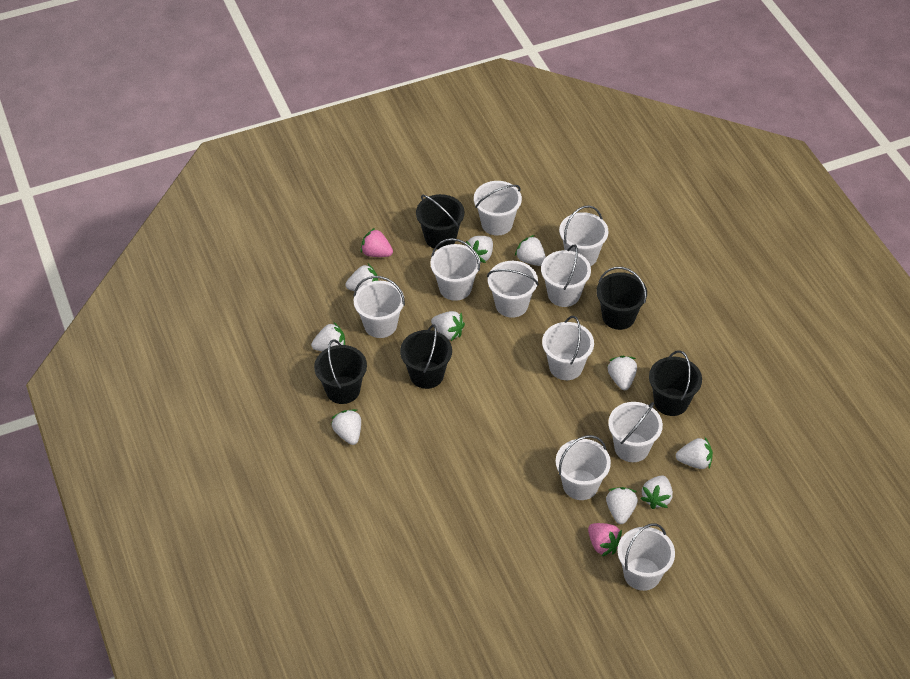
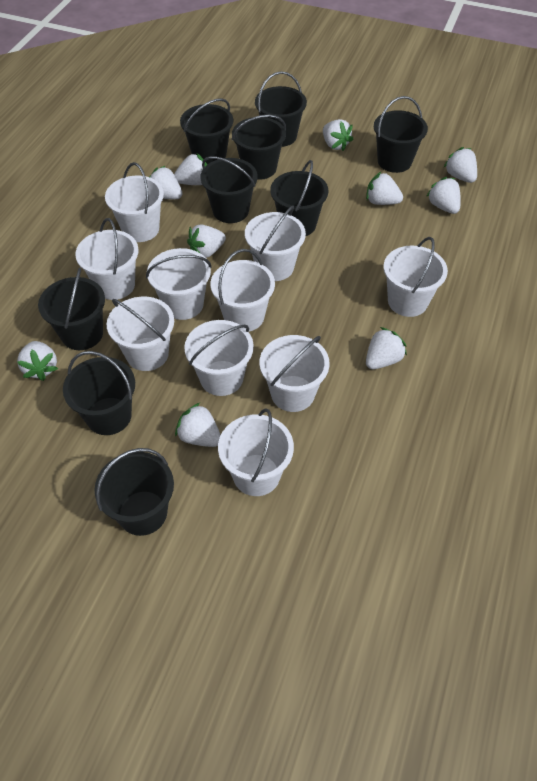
black bucket: [314,339,367,404] [400,324,452,389] [416,194,465,249] [596,267,647,330] [649,350,702,416] = 5 -> [38,268,105,350] [63,351,135,435] [94,448,174,536] [180,98,233,165] [201,156,258,223] [232,115,286,180] [255,71,307,147] [270,160,328,236] [374,96,428,173] = 9
pink strawberry: [360,228,393,257] [588,523,622,557] = 2 -> none = 0

